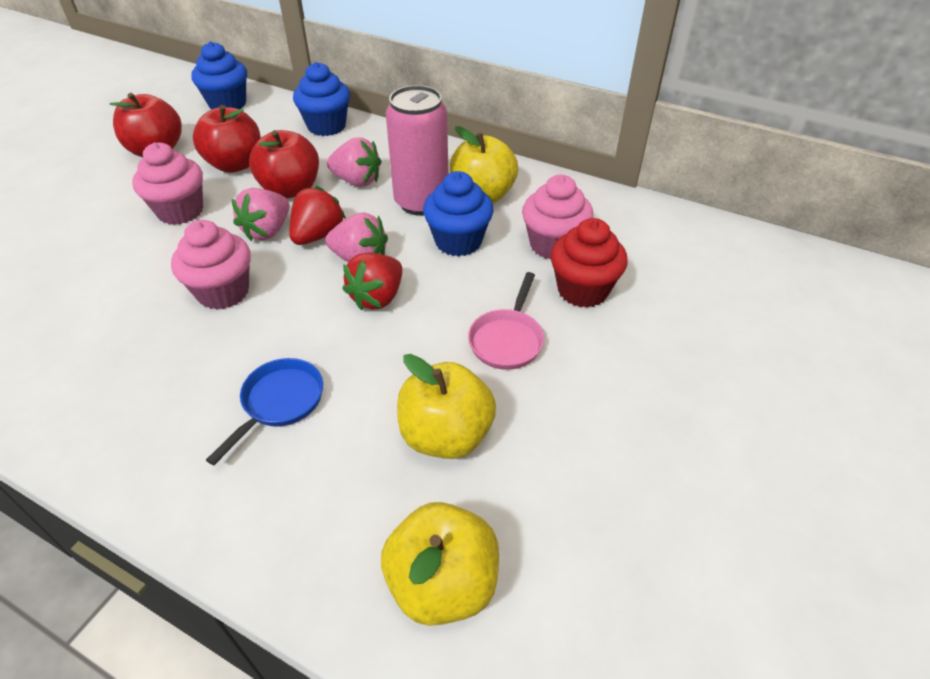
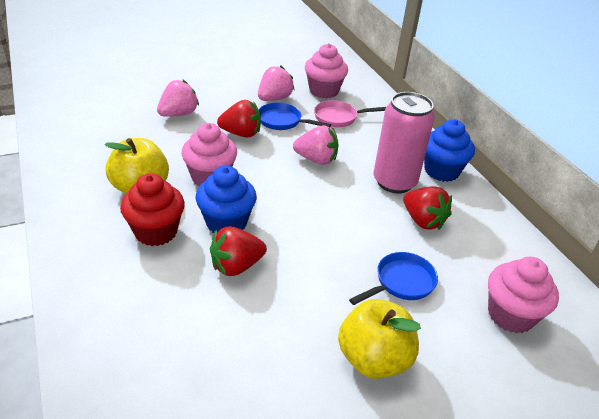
blue cupcake: [191,41,247,109] [293,62,350,136] [423,171,494,256] = 3 -> [196,165,257,233] [424,119,475,182] = 2
blue pan: [206,358,323,465] = 1 -> [258,103,331,130] [349,252,438,305] = 2
red apple: [110,93,182,157] [193,105,261,173] [249,130,319,198] = 3 -> none = 0
red strawberry: [290,186,346,245] [343,253,402,310] = 2 -> [210,226,267,276] [217,100,261,138] [403,186,452,230] = 3
yellow apple: [381,502,499,626] [397,354,496,459] [450,126,518,204] = 3 -> [105,138,169,194] [338,299,421,379] = 2

